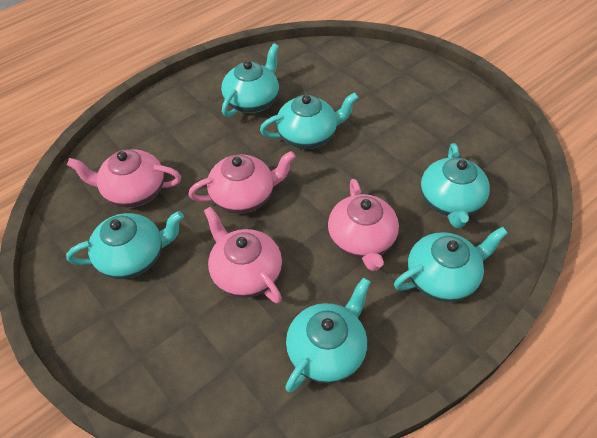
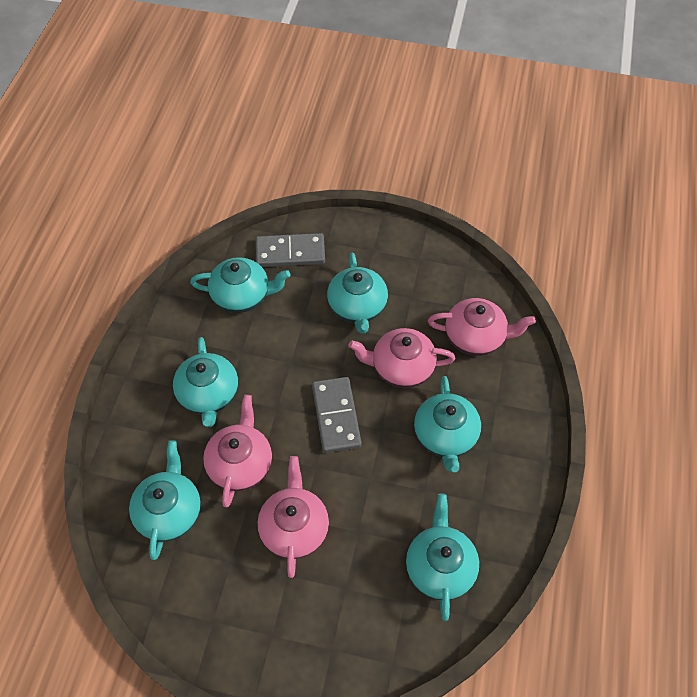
grey domino: none = 0 -> [256,233,325,267] [312,377,362,453] = 2

